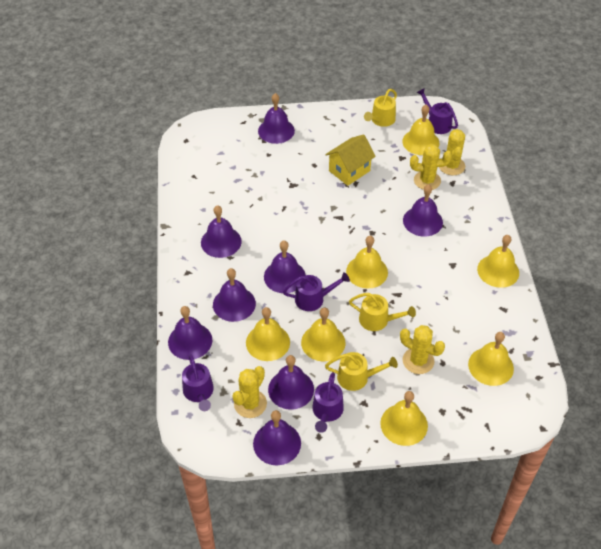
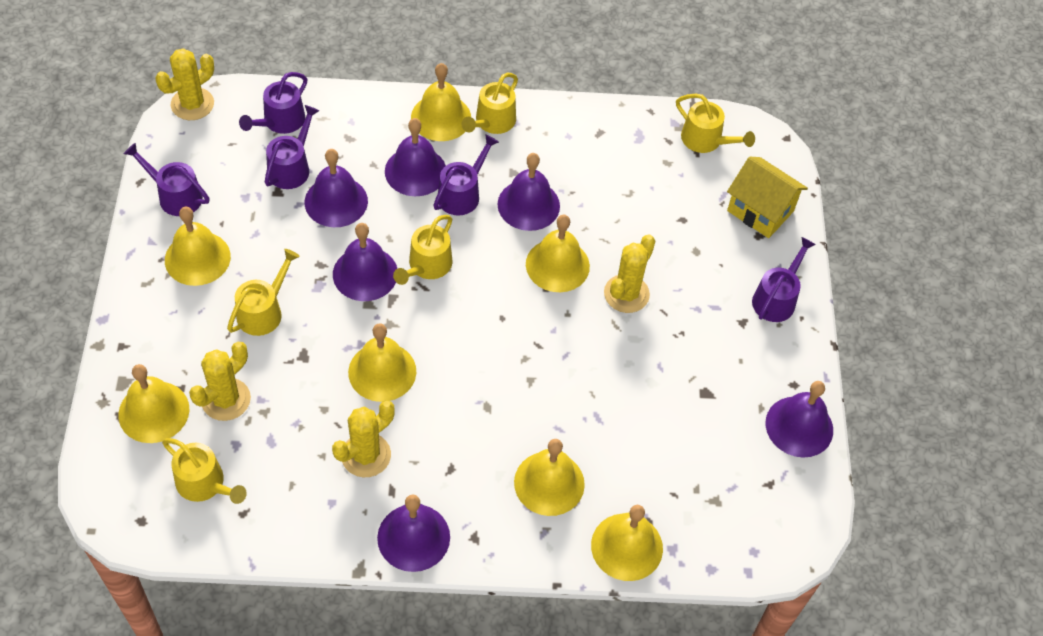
purple bell: [168,306,212,360] [201,205,242,258] [213,268,256,322] [253,410,301,465] [258,93,295,144] [264,240,305,293] [268,355,314,410] [403,184,443,237] = 8 -> [305,149,368,227] [333,223,397,301] [377,495,450,572] [385,118,446,196] [497,153,560,231] [766,381,833,458] = 6
purple watering can: [182,354,214,411] [283,272,350,311] [312,372,344,433] [417,88,458,134] = 4 -> [124,143,210,216] [239,72,307,134] [265,105,320,189] [433,134,499,216] [752,237,816,322] = 5
yellow watering can: [325,352,398,391] [349,293,416,331] [364,89,397,127] = 3 -> [162,438,247,504] [227,249,300,336] [393,215,452,285] [461,73,518,134] [676,94,755,153] = 5

